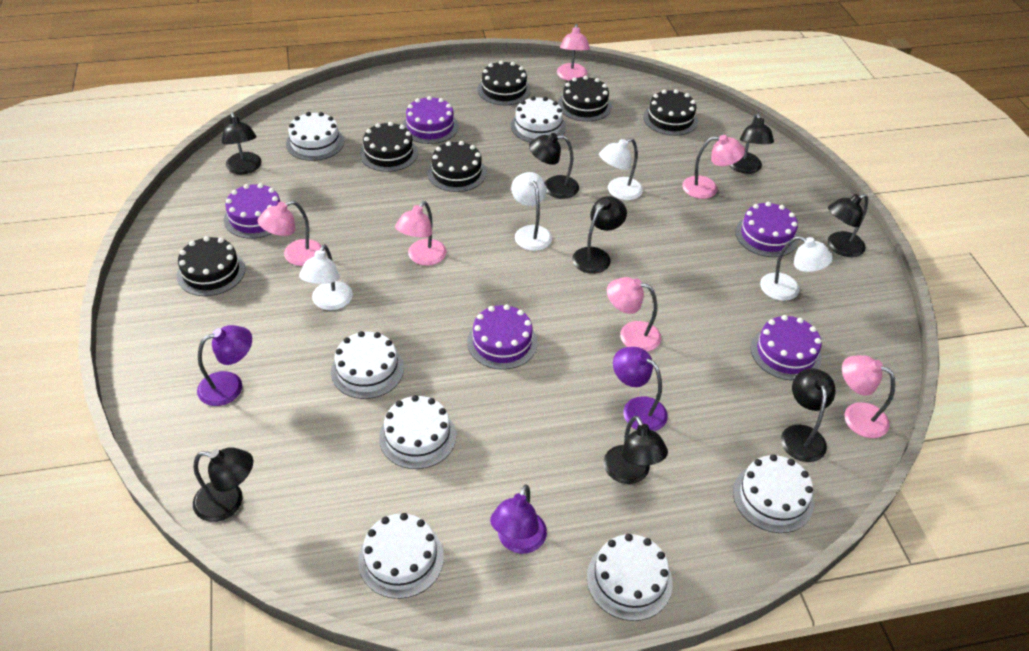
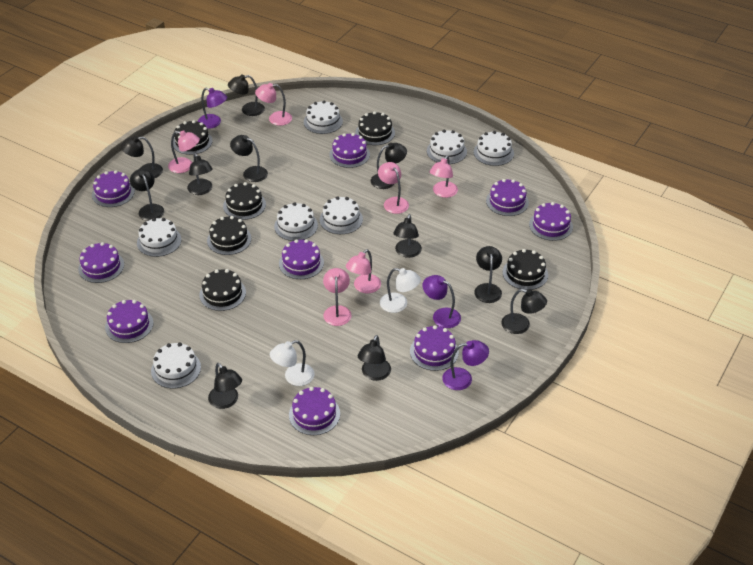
black lamp: [193,447,253,522] [222,112,261,174] [529,133,579,199] [572,196,627,274] [604,416,668,484] [729,113,774,174] [781,368,836,462] [828,194,868,257] = 8 -> [121,136,163,178] [130,169,164,221] [187,153,213,195] [208,363,242,409] [228,74,265,116] [230,135,268,182] [358,335,391,381] [371,143,407,189] [393,214,422,258] [474,246,502,303] [501,289,547,334] = 11
purple cake: [224,183,280,239] [403,96,458,144] [467,304,537,370] [735,202,798,257] [751,315,822,380] = 5 -> [78,242,124,283] [92,170,135,207] [105,300,154,343] [279,239,324,279] [289,387,340,435] [329,133,370,168] [410,325,459,371] [486,179,529,216] [529,202,573,241] = 9
white lamp: [299,244,353,310] [511,172,552,251] [599,138,643,200] [760,236,833,301] = 4 -> [270,340,315,386] [380,268,421,313] = 2

